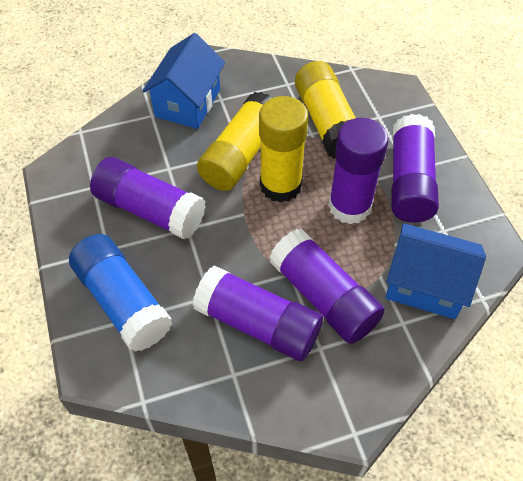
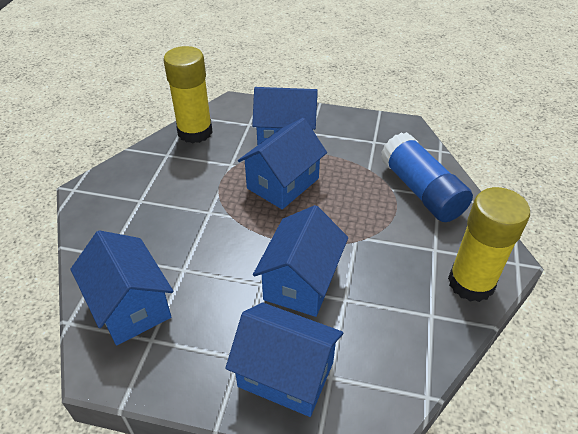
blue house: [142,33,225,129] [385,223,486,319] = 2 -> [71,230,173,345] [225,302,343,417] [238,118,327,209] [252,87,318,146] [253,205,348,317] = 5
purple glue stick: [90,157,206,239] [193,266,323,361] [269,228,385,344] [328,118,389,224] [391,114,439,223] = 5 -> none = 0
yellow glue stick: [197,92,272,191] [259,96,308,203] [295,61,356,159] = 3 -> [163,46,213,143] [448,187,530,302] = 2

